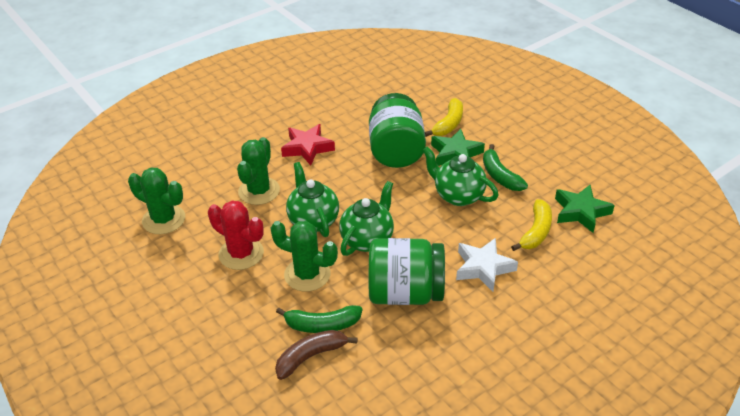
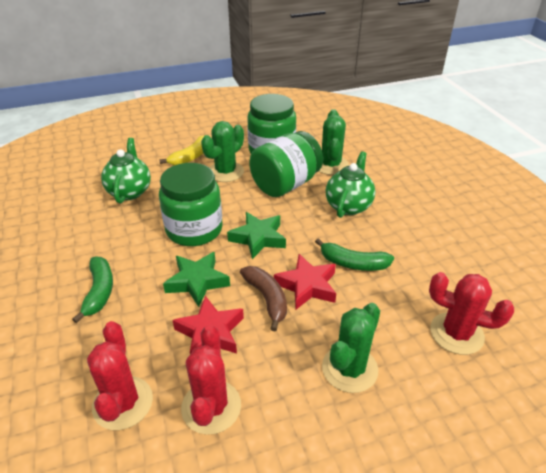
green jar: [369,93,426,168] [369,238,445,305] = 2 -> [159,163,223,246] [247,94,296,153] [249,131,323,197] = 3
green teapot: [286,162,339,237] [339,181,394,256] [423,146,499,206] = 3 -> [101,138,151,204] [326,151,376,218] = 2
red cactus: [208,201,264,270] = 1 -> [87,321,153,430] [181,325,241,435] [429,272,514,355] = 3
red star: [281,124,335,165] = 1 -> [172,296,244,354] [274,254,336,310] = 2
white star: [456,238,518,292] = 1 -> none = 0
yellow banana: [425,98,463,137] [511,199,552,251] = 2 -> [159,135,205,166] = 1

